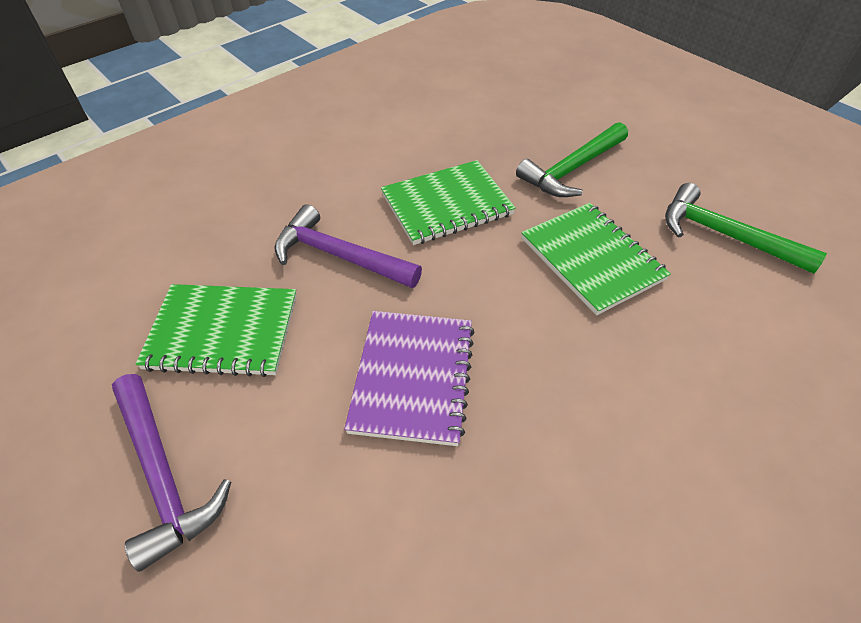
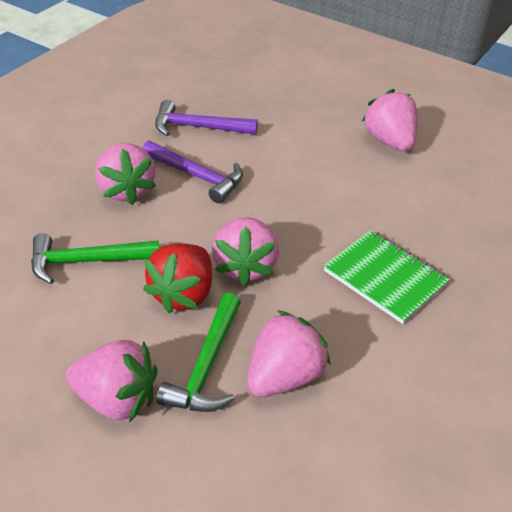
green notebook: [136,284,297,377] [381,160,516,245] [521,203,671,315] = 3 -> [324,230,450,324] = 1
pink strawberry: none = 0 -> [66,340,158,422] [95,143,156,205] [212,217,279,286] [247,310,331,397] [362,89,418,152] = 5
purple notebook: [344,311,475,446] = 1 -> none = 0
red strawberry: none = 0 -> [143,243,212,313] = 1

